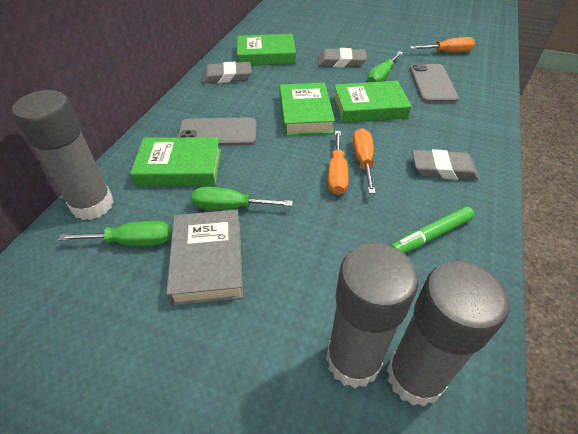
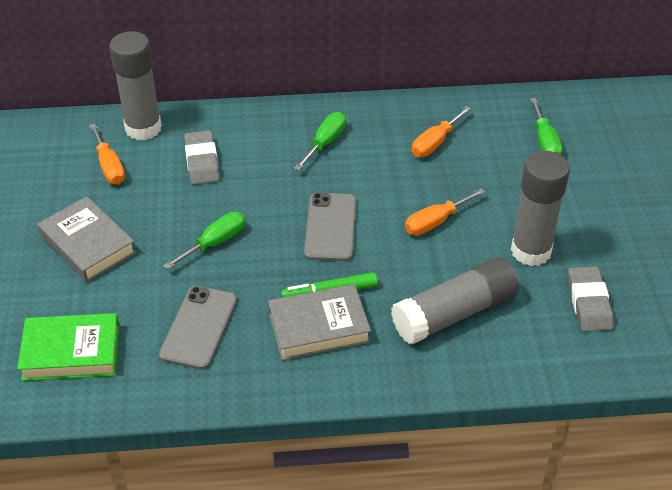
green book: [130,137,221,186] [237,34,296,66] [280,83,335,136] [333,81,412,123] = 4 -> [17,313,120,381] = 1
grey book: [166,210,243,306] = 1 -> [37,196,136,282] [268,284,371,361] = 2
grey eraser: [202,61,252,84] [318,48,367,67] [412,149,479,180] = 3 -> [184,130,220,185] [568,267,613,332] = 2

